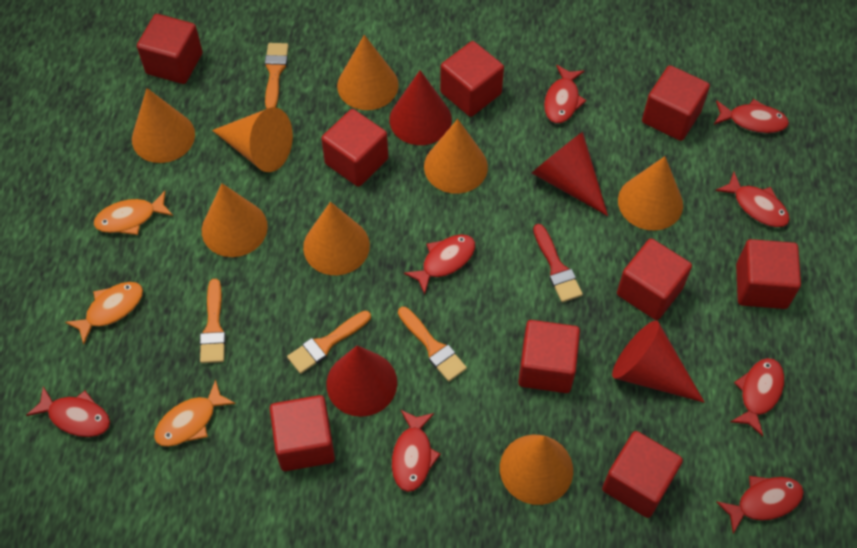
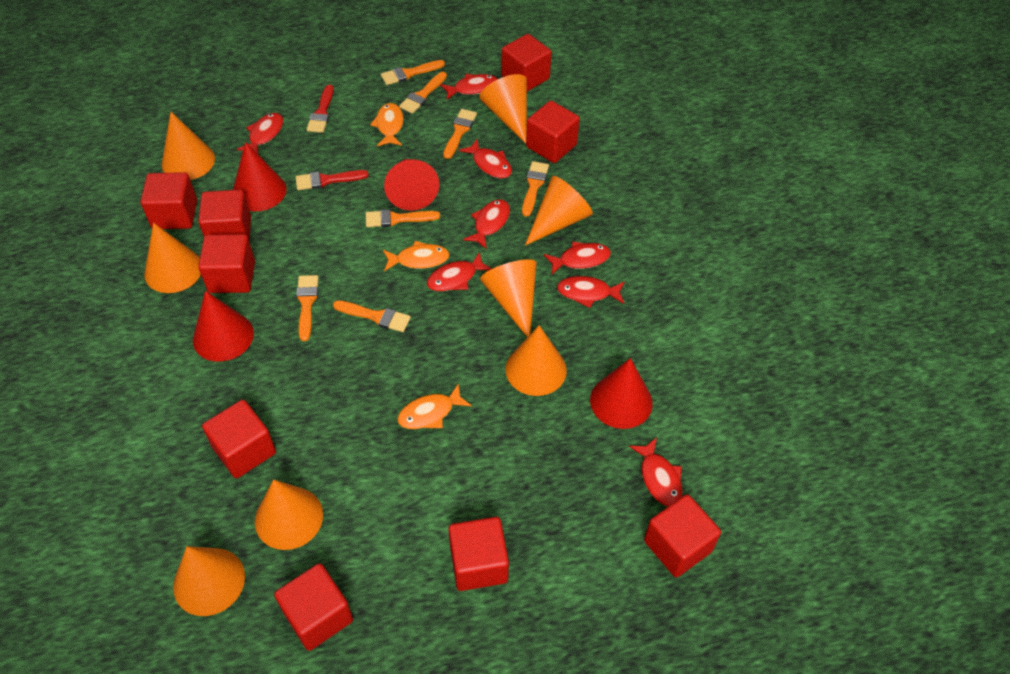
orange brush: [200,279,226,363] [265,43,289,109] [287,311,371,374] [398,307,467,382] = 4 -> [296,275,318,341] [333,300,411,332] [366,209,440,227] [381,60,445,85] [399,72,447,114] [443,109,477,159] [522,161,549,217] = 7
red brush: [533,224,583,302] = 1 -> [296,170,369,190] [307,85,334,133] = 2

